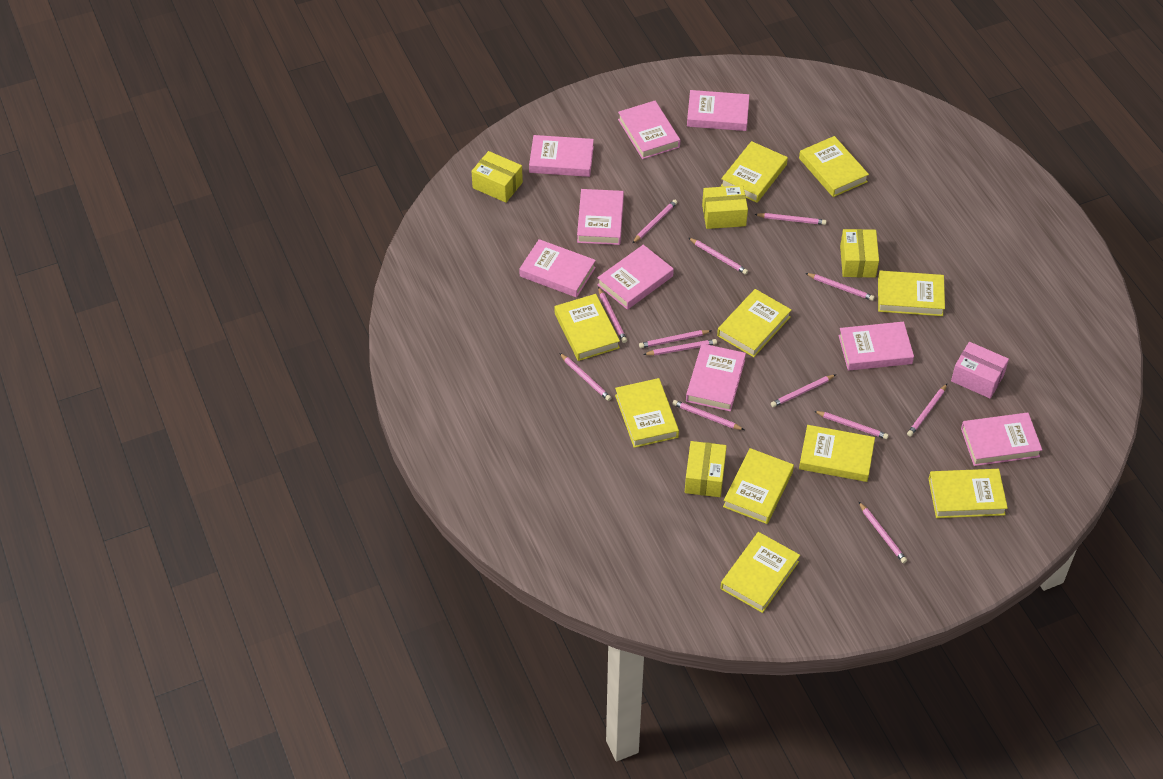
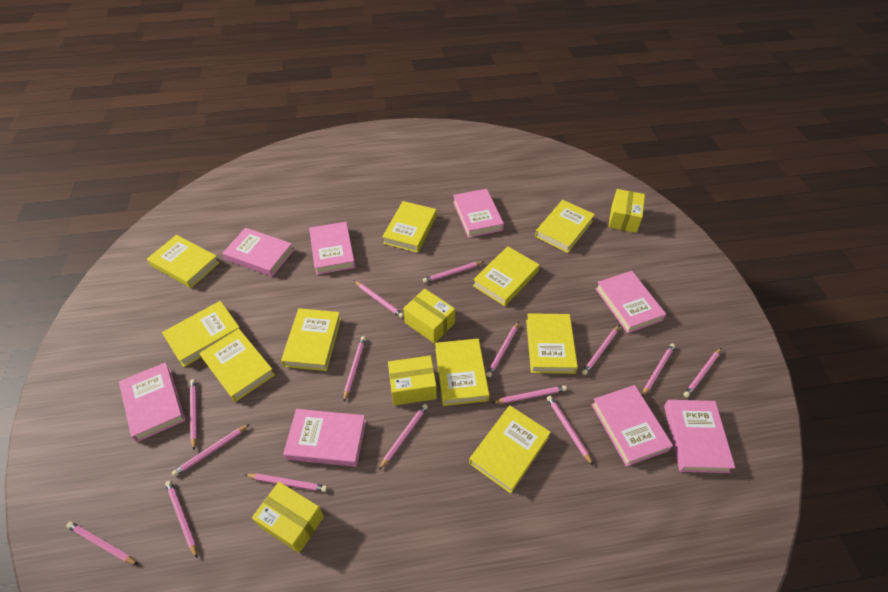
pink book: [519,239,596,298] [529,135,594,177] [577,189,624,245] [597,245,674,310] [618,101,680,159] [686,344,746,412] [687,90,749,131] [838,322,914,371] [961,412,1042,466] = 9 -> [119,362,186,442] [223,228,294,277] [283,409,366,467] [309,222,355,275] [453,189,504,238] [591,385,673,467] [595,271,666,333] [664,400,735,473] = 8
pink box: [951,342,1009,399] = 1 -> none = 0
pink pencil: [559,353,611,401] [598,287,627,343] [633,200,678,243] [639,330,712,348] [643,339,717,355] [672,400,744,430] [689,238,748,274] [754,213,827,225] [771,374,836,407] [805,273,875,301] [814,411,889,439] [859,502,907,563] [907,384,947,436] = 13 -> [66,522,138,565] [165,480,197,558] [172,424,250,477] [190,379,197,450] [244,473,327,492] [344,336,366,401] [354,281,404,318] [379,404,428,470] [423,261,483,283] [486,322,519,377] [492,385,567,404] [547,395,593,465] [582,325,620,375] [642,343,675,397] [683,348,721,398] = 15

